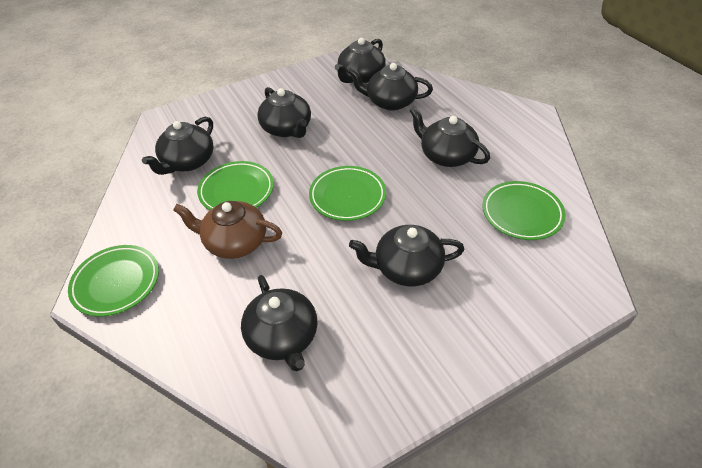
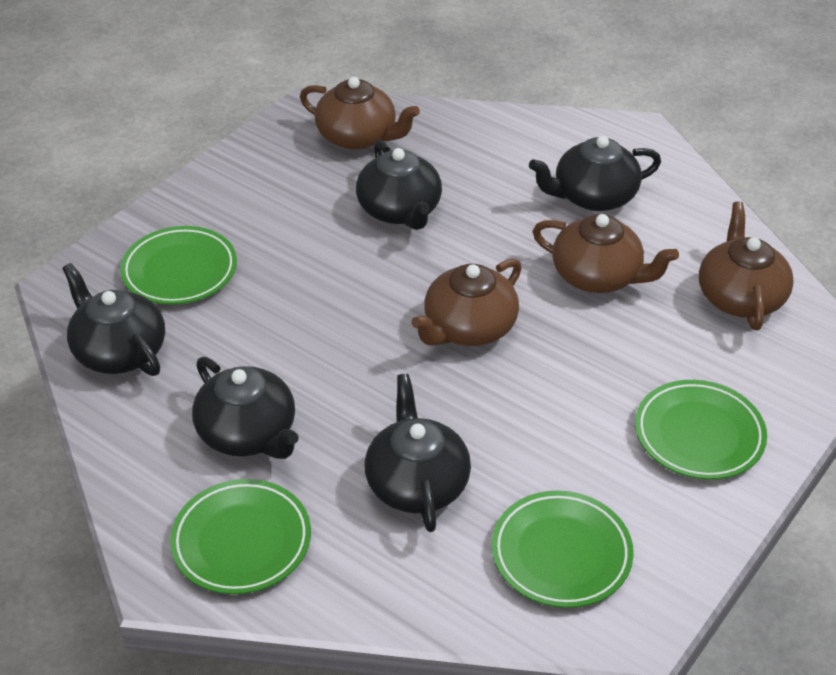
black teapot: [142,116,214,175] [241,275,318,371] [257,87,311,138] [335,38,386,83] [348,63,433,111] [349,225,465,286] [409,107,490,167] = 7 -> [62,263,165,376] [192,357,299,459] [356,140,442,230] [364,374,471,532] [529,136,661,211] = 5
brown teapot: [173,201,282,259] = 1 -> [300,77,420,150] [411,258,522,346] [533,214,679,293] [699,202,794,330] = 4

